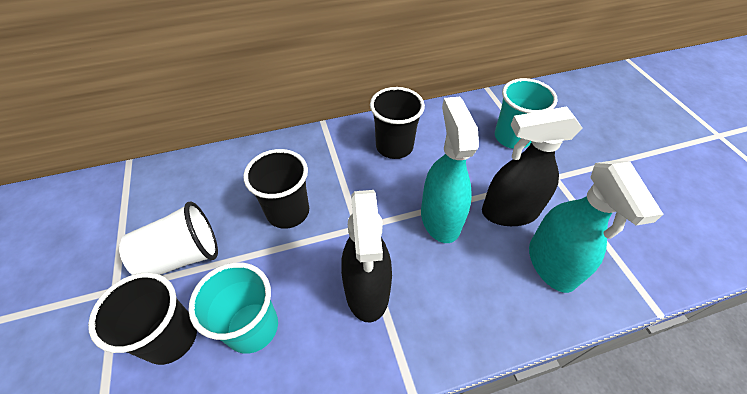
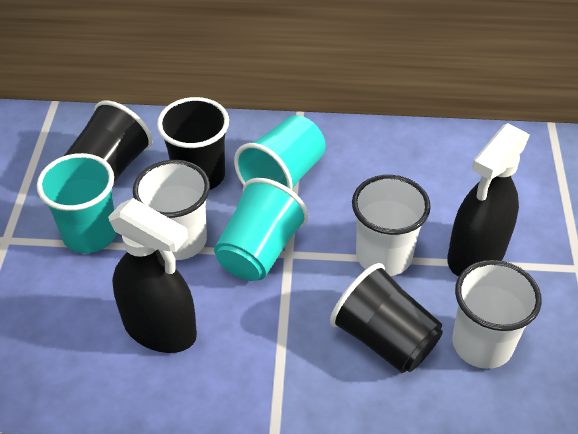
turquoise cup: [189,262,278,354] [495,78,557,149] = 2 -> [37,153,117,253] [214,178,308,281] [234,115,326,190] = 3
turquoise spray bottle: [421,97,479,243] [529,161,663,293] = 2 -> none = 0
white cup: [119,202,218,275] = 1 -> [133,160,210,260] [352,175,431,276] [452,260,542,369] = 3

